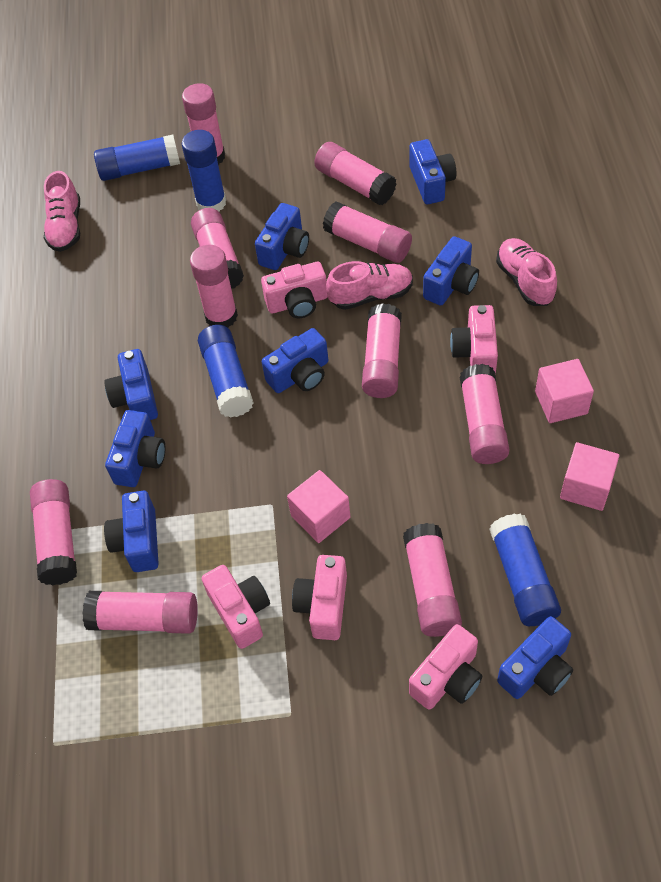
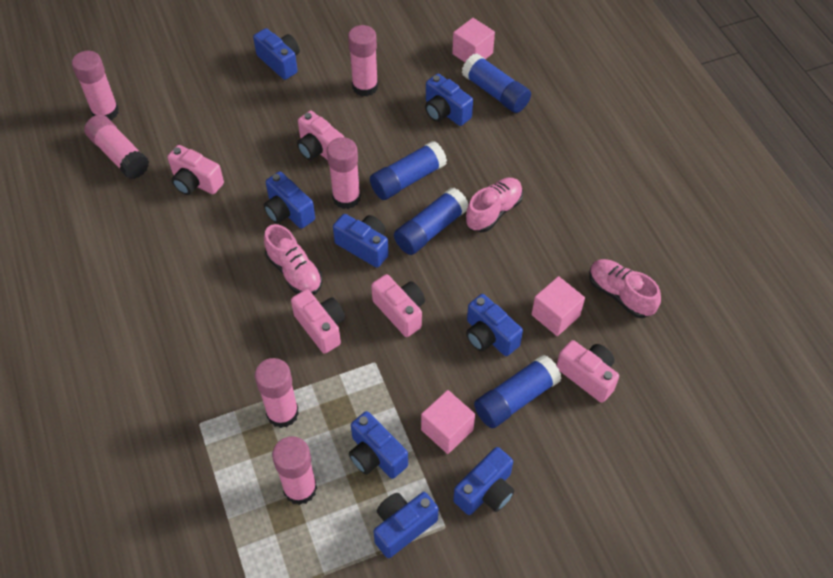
pink glue stick: [30,479,77,585] [83,591,198,634] [182,83,225,165] [190,245,238,328] [191,208,244,289] [314,142,396,205] [323,202,412,263] [362,303,402,398] [403,523,462,637] [460,364,510,464] = 10 -> [72,51,119,120] [84,115,149,179] [255,358,299,428] [272,436,317,505] [327,137,361,209] [348,25,378,97] = 6

